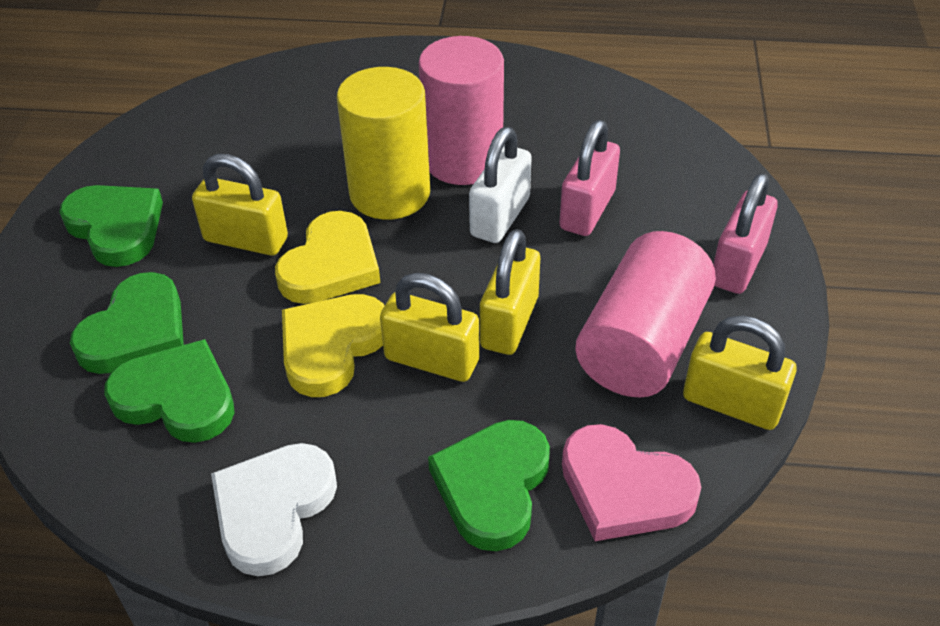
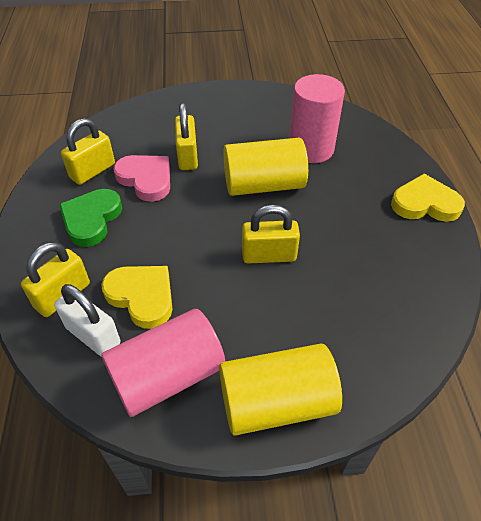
green heart: [59,185,163,267] [70,272,184,374] [104,339,235,443] [428,420,550,551] = 4 -> [59,189,122,247] = 1
pink padlock: [559,120,620,236] [713,173,778,294] = 2 -> none = 0
white heart: [211,443,337,576] = 1 -> none = 0
yellow cylinder: [337,67,430,220] = 1 -> [219,344,342,436] [224,138,308,196] = 2

